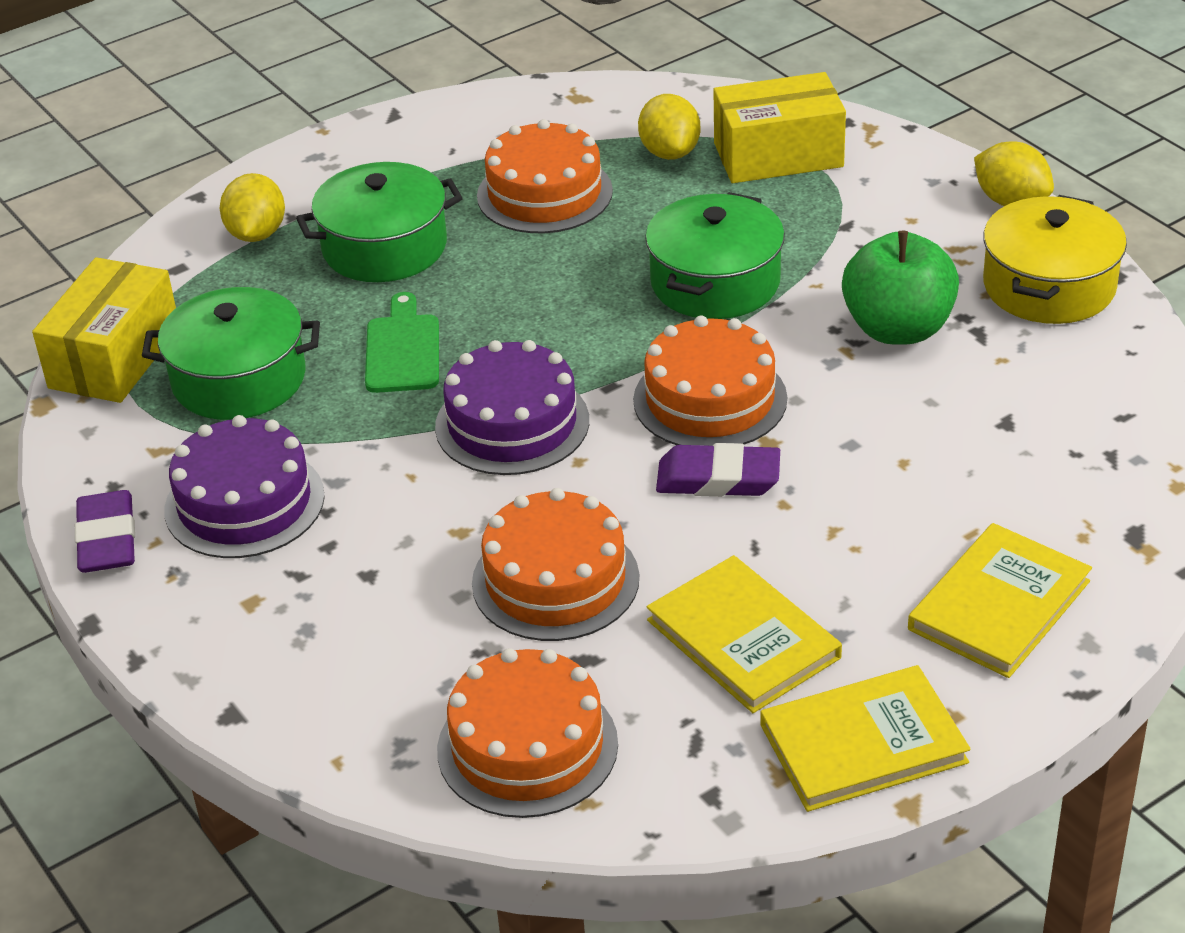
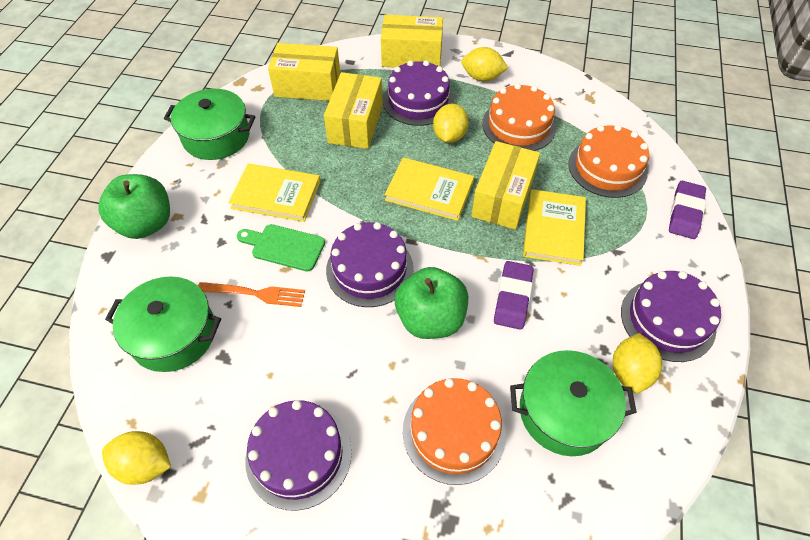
green apple: [842,231,959,344] = 1 -> [98,174,170,239] [395,267,468,339] = 2
orange cake: [437,648,618,818] [472,488,639,641] [477,119,613,233] [633,315,787,446] = 4 -> [403,378,506,485] [482,83,556,151] [568,125,649,198] = 3
orange fork: none = 0 -> [198,282,305,307] = 1
purple cake: [164,415,325,558] [435,340,589,475] = 2 -> [245,400,352,511] [326,222,414,307] [383,60,454,126] [621,271,721,362] = 4
yellow box: [32,257,176,403] [714,72,846,183] = 2 -> [268,43,340,101] [324,72,383,149] [381,15,443,67] [471,141,540,230] = 4
yellow lemon: [220,173,285,242] [638,94,700,160] [974,142,1054,206] = 3 -> [102,431,171,485] [433,104,469,143] [461,47,508,81] [613,333,662,393] = 4
yellow pot: [983,195,1127,324] = 1 -> none = 0

